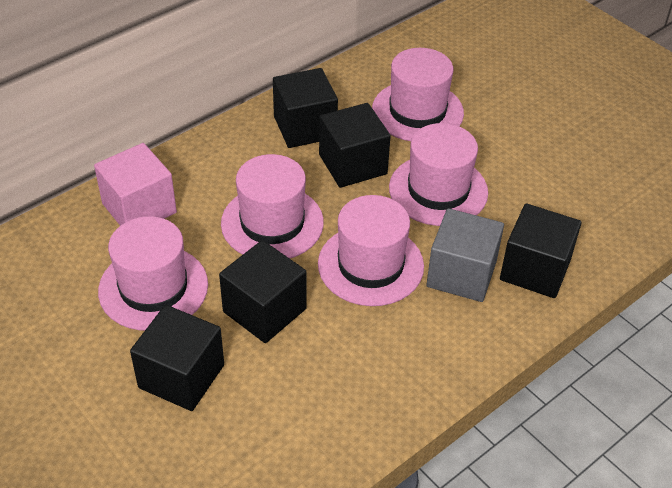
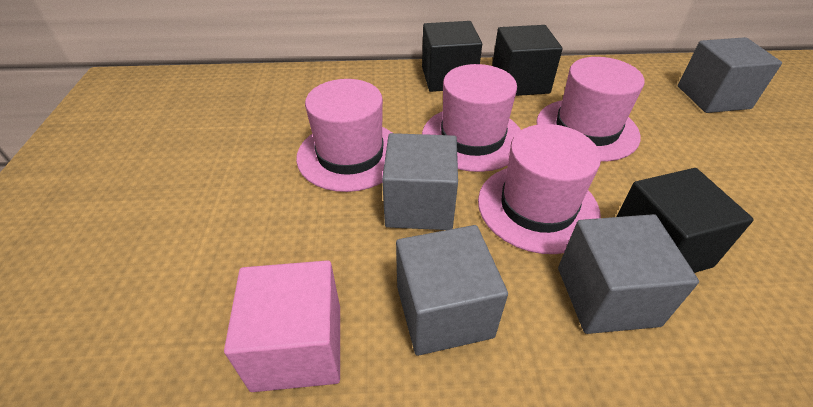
black cube: [130,305,224,411] [219,240,306,343] [273,68,338,148] [319,103,391,188] [500,203,582,298] = 5 -> [422,21,482,92] [492,25,563,96] [616,168,754,273] = 3
grey cube: [426,208,504,302] = 1 -> [382,133,458,230] [396,225,508,356] [558,214,699,334] [678,37,782,113] = 4
pink hat: [98,216,208,331] [221,154,324,259] [318,195,424,306] [372,48,464,141] [389,123,488,226] = 5 -> [296,79,392,192] [422,64,521,172] [478,124,601,254] [536,57,645,162] = 4

